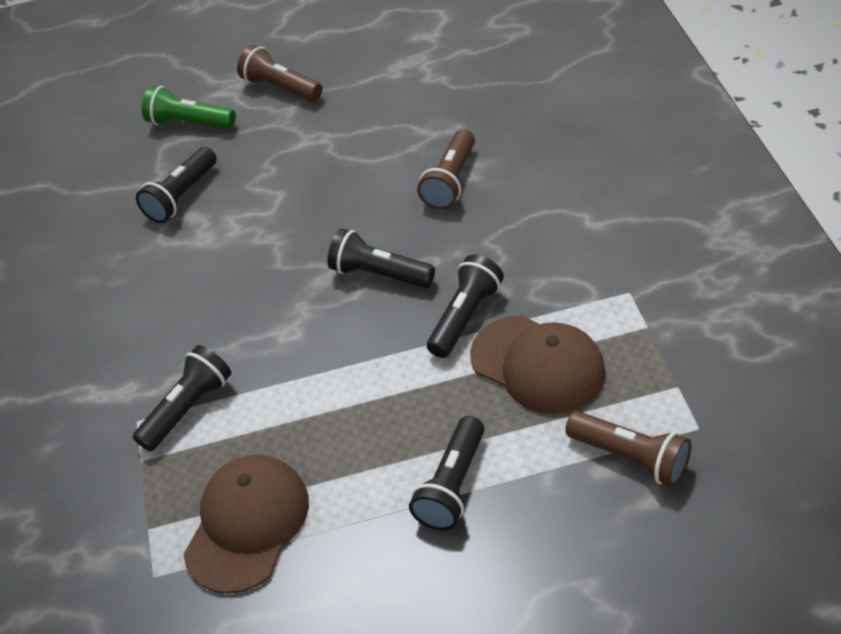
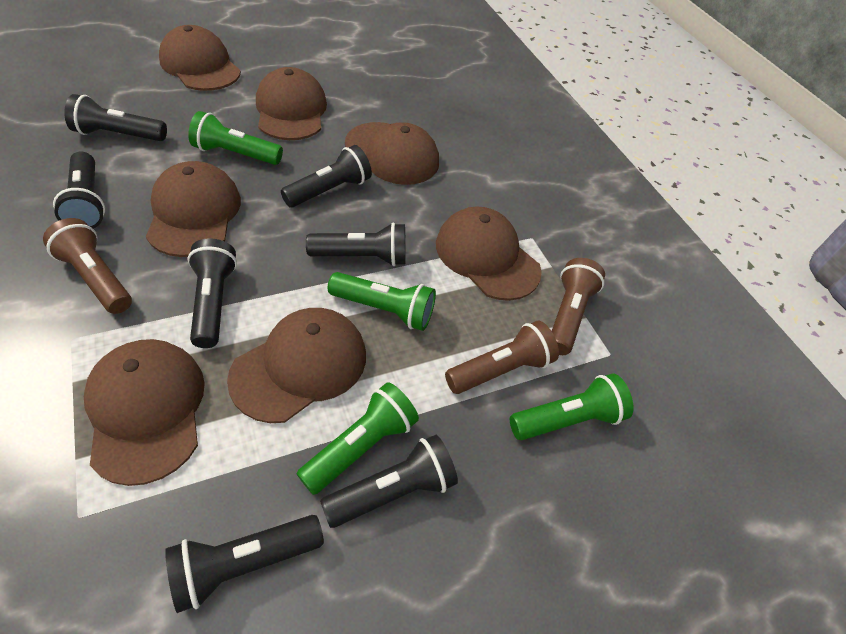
black flashlight: [133,345,232,452] [136,147,217,223] [327,229,435,288] [409,416,484,531] [427,254,504,358] = 5 -> [53,151,105,229] [64,94,167,141] [165,515,324,613] [187,238,237,348] [281,145,372,208] [306,222,406,266] [320,435,458,528] = 7
brown cap: [183,454,309,594] [470,315,606,414] = 2 -> [84,339,205,486] [146,161,241,257] [159,25,241,91] [227,308,366,423] [256,67,327,140] [345,122,439,185] [436,206,542,301] = 7
green flashlight: [142,86,236,129] = 1 -> [188,111,283,165] [297,382,419,495] [328,272,436,331] [510,374,633,440] = 4

